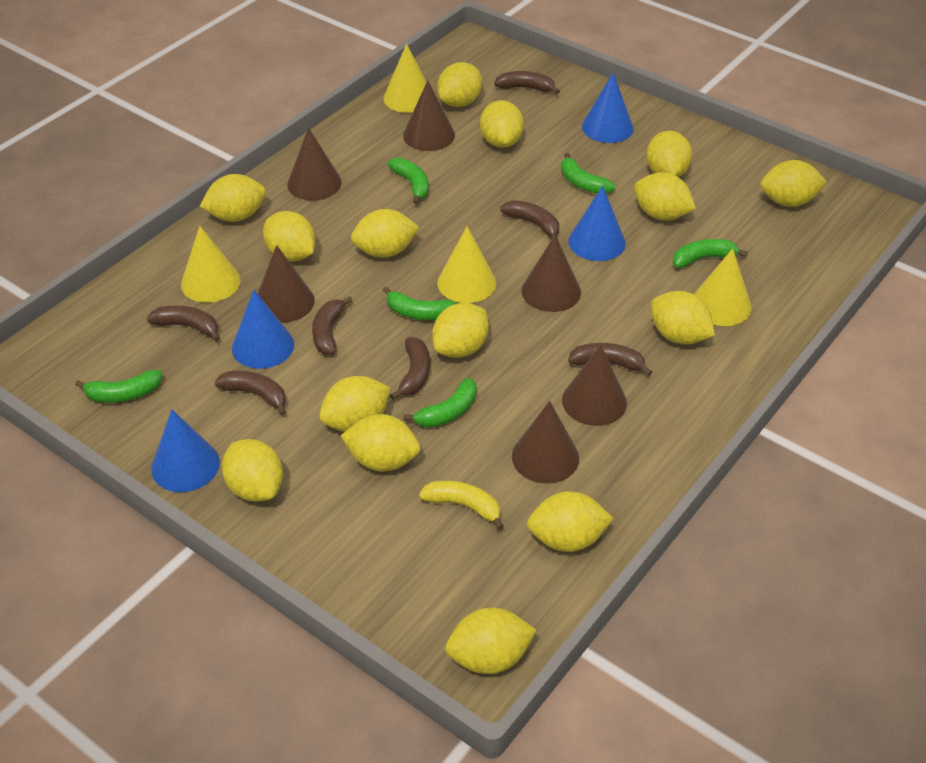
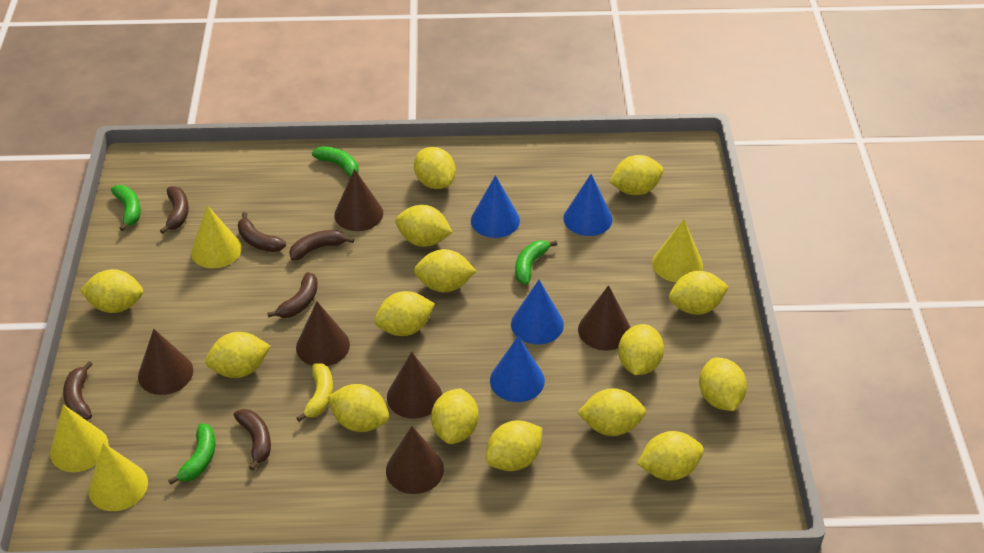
brown banana: [147,306,220,342] [215,371,286,416] [312,296,353,355] [390,337,430,400] [494,71,560,94] [500,200,559,239] [568,343,652,376] = 7 -> [63,361,93,420] [160,186,189,234] [234,409,271,470] [238,212,286,252] [267,272,318,318] [289,230,354,261] = 6
green banana: [75,370,162,403] [383,286,458,320] [387,158,429,204] [403,378,477,428] [561,153,615,194] [673,239,748,268] = 6 -> [111,185,141,231] [168,423,215,485] [312,146,359,177] [515,240,557,285] = 4

